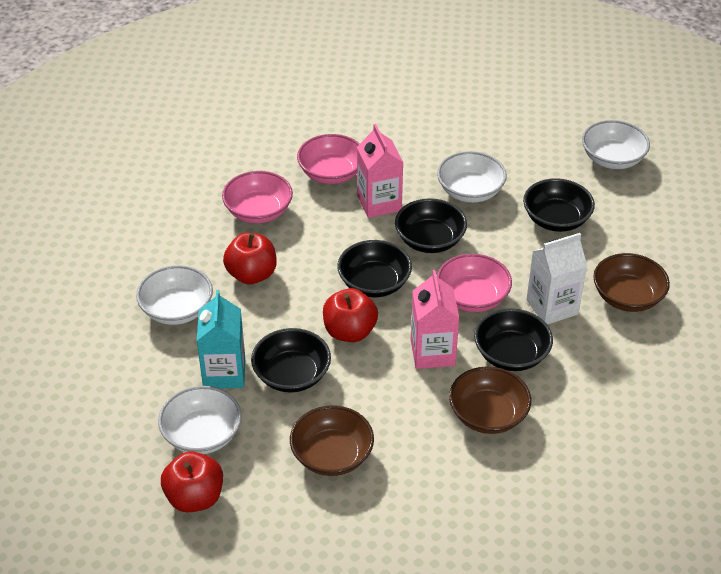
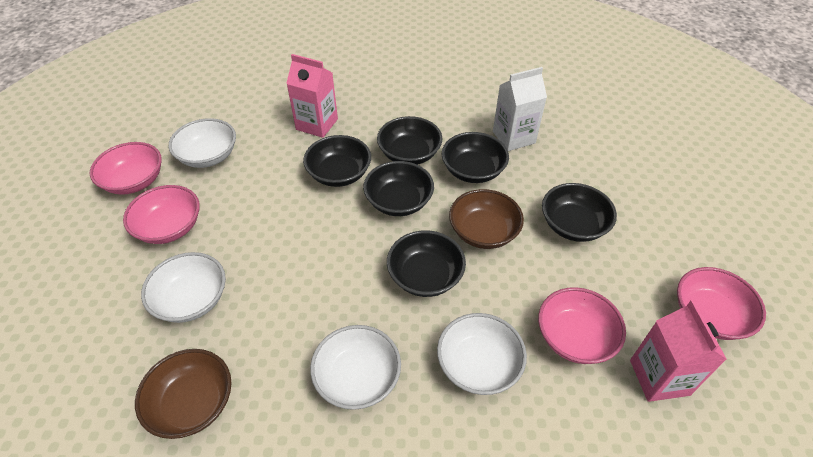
black bowl: [251,328,331,393] [337,240,412,297] [395,198,467,253] [474,308,553,371] [523,178,595,232] = 5 -> [303,135,371,187] [363,161,434,216] [377,116,442,165] [387,230,466,297] [442,132,509,183] [542,183,617,242] = 6
brown bowl: [290,405,374,476] [449,366,531,434] [593,253,670,312] = 3 -> [135,349,231,439] [449,189,524,249] = 2
pink bowl: [222,171,293,223] [297,134,359,184] [437,254,512,312] = 3 -> [90,142,162,195] [123,185,200,244] [538,287,626,364] [677,267,766,340] = 4
red apple: [161,451,223,512] [223,233,277,284] [323,288,378,342] = 3 -> none = 0
turquoise carton: [197,290,245,388] = 1 -> none = 0

